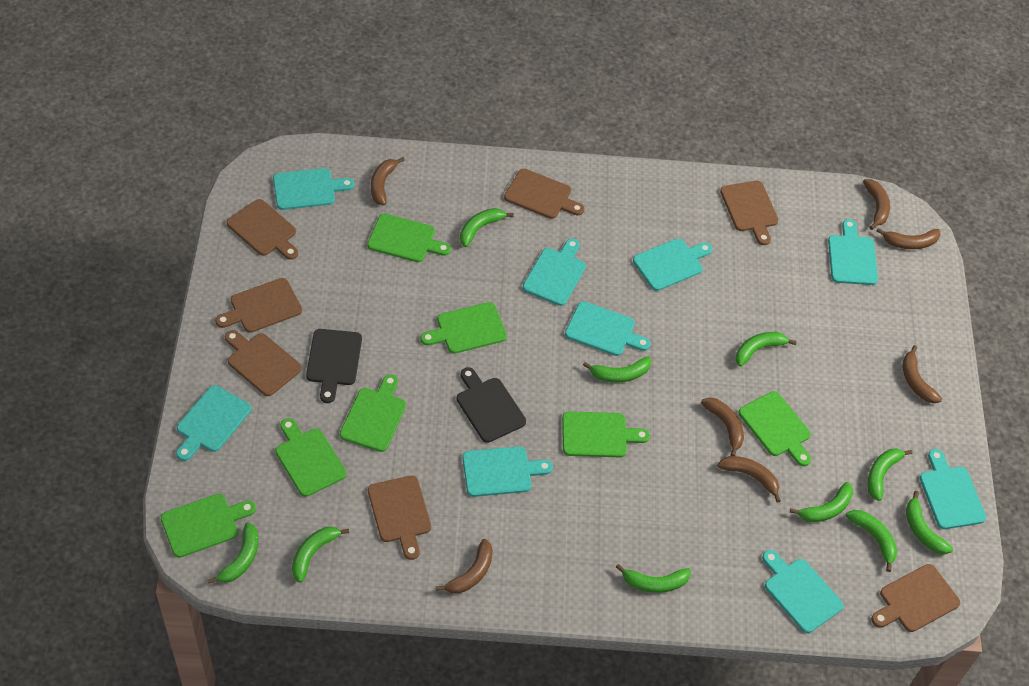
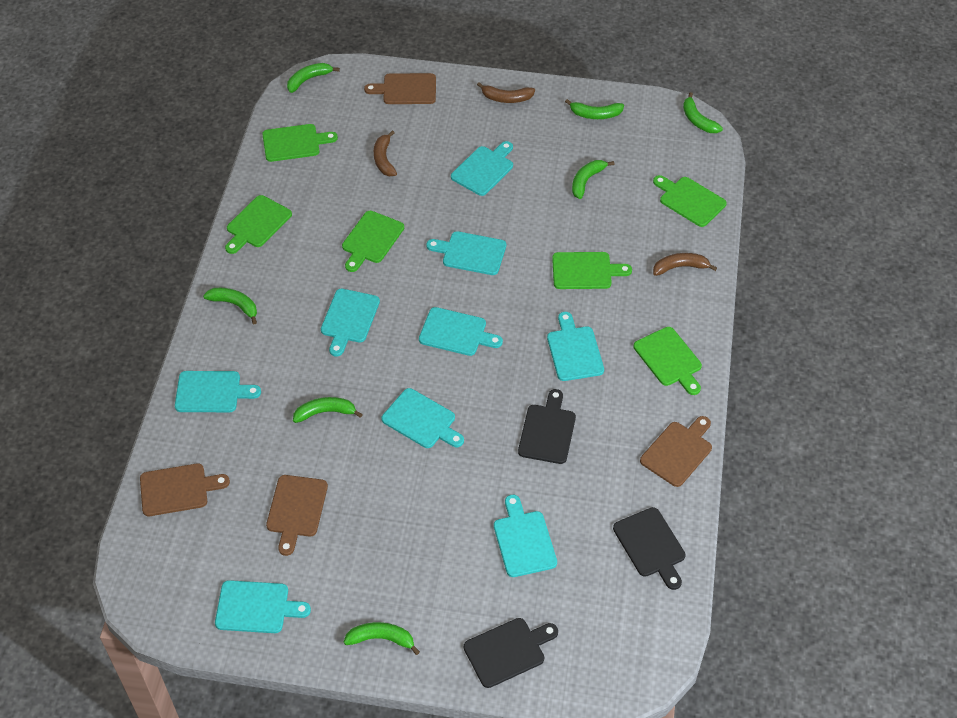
black cutting board: [306,329,362,403] [457,367,526,443] = 2 -> [464,618,558,688] [518,389,576,464] [613,507,686,590] = 3
brown banana: [371,157,405,205] [436,539,493,594] [701,397,744,456] [717,456,781,503] [863,179,890,230] [877,228,941,249] [902,345,942,403] = 7 -> [374,131,397,176] [477,82,535,103] [653,253,717,276] = 3
brown cutting board: [215,278,302,333] [225,330,302,396] [227,199,298,260] [368,476,431,560] [504,169,584,219] [720,181,779,245] [871,564,960,632] = 7 -> [140,463,230,516] [266,475,328,556] [364,73,436,104] [640,416,712,487] = 4
green banana: [208,522,259,584] [292,527,349,583] [460,208,514,247] [583,357,651,383] [616,564,691,593] [735,332,797,367] [790,482,853,522] [846,510,897,572] [867,449,912,501] [906,491,953,554] = 10 -> [203,288,257,324] [287,63,340,93] [293,397,363,423] [344,622,420,655] [565,99,624,119] [572,160,614,199] [683,92,723,133] = 7
green cutting board: [161,494,256,558] [275,418,347,497] [340,374,406,452] [367,214,451,262] [420,302,507,354] [562,411,650,457] [739,391,811,466] = 7 -> [225,195,292,254] [262,124,338,162] [342,211,404,272] [552,252,632,289] [633,327,702,395] [653,175,727,227] = 6

